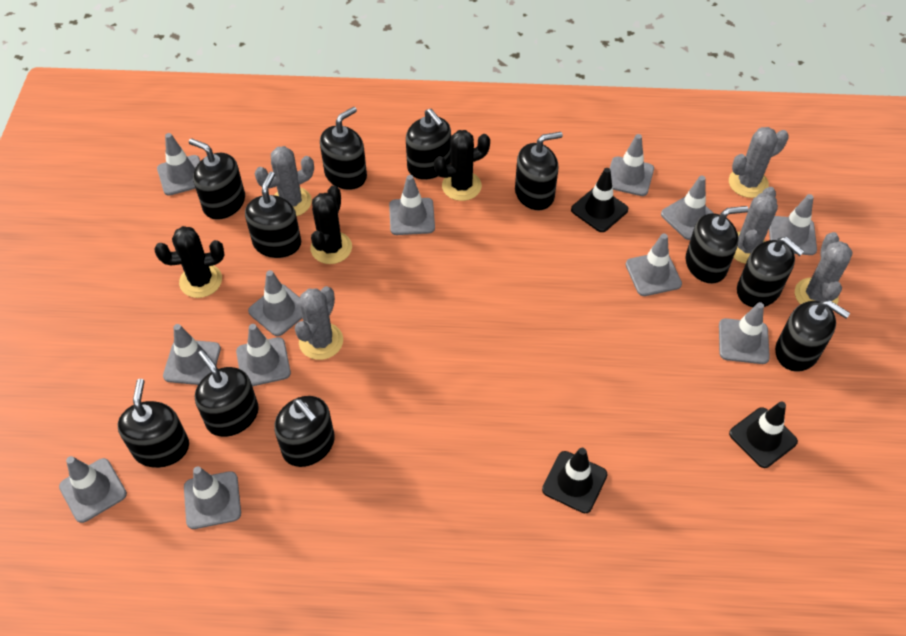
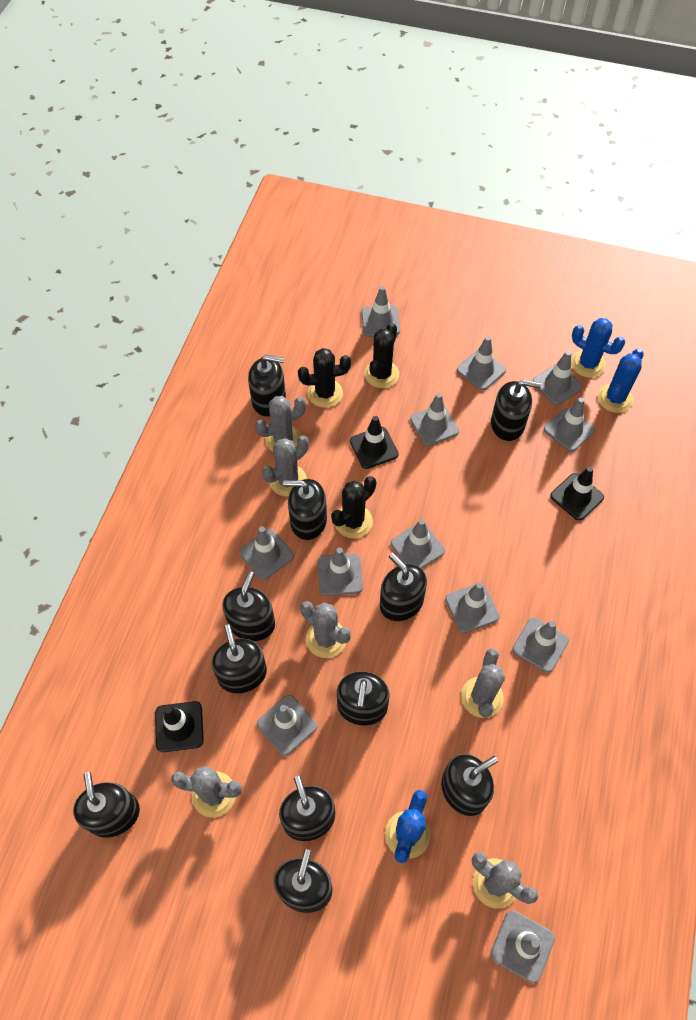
blue cactus: none = 0 -> [385,790,430,863] [571,318,625,378] [598,349,644,413] = 3
grey cactus: [255,146,314,216] [295,286,343,360] [729,127,789,198] [733,187,778,264] [795,232,853,304] = 5 -> [171,766,242,817] [255,396,306,452] [262,435,309,497] [300,601,351,658] [461,648,505,718] [472,852,538,909] = 6

